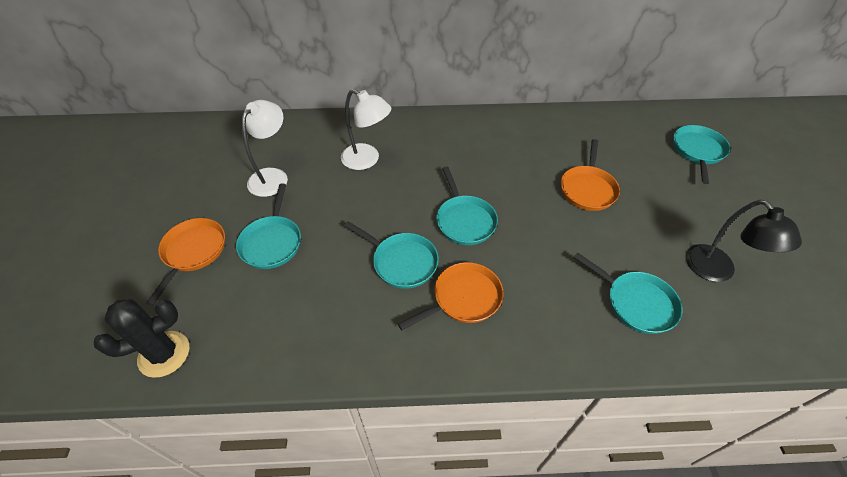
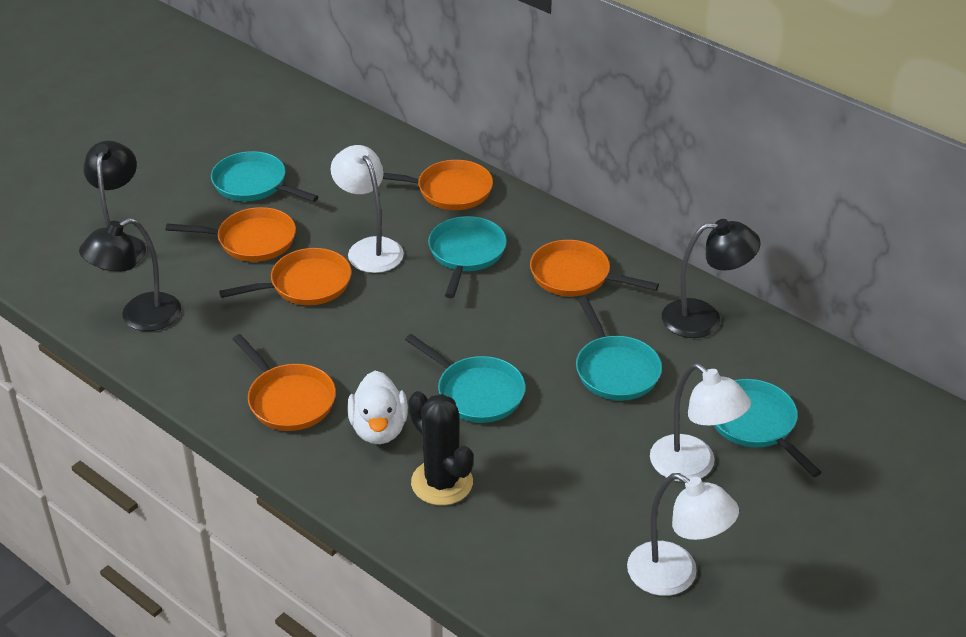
black lamp: [686,200,802,282] = 1 -> [79,218,181,331] [83,141,146,271] [662,219,761,338] = 3
orange pan: [146,218,225,305] [398,262,504,330] [561,139,620,211] = 3 -> [166,207,296,262] [219,248,351,305] [233,334,336,431] [383,160,493,210] [530,240,659,296] = 5
white duck: none = 0 -> [347,371,408,444] = 1
white lamp: [242,100,288,197] [341,89,391,170] = 2 -> [331,145,404,273] [627,473,739,596] [650,363,751,482] = 3

